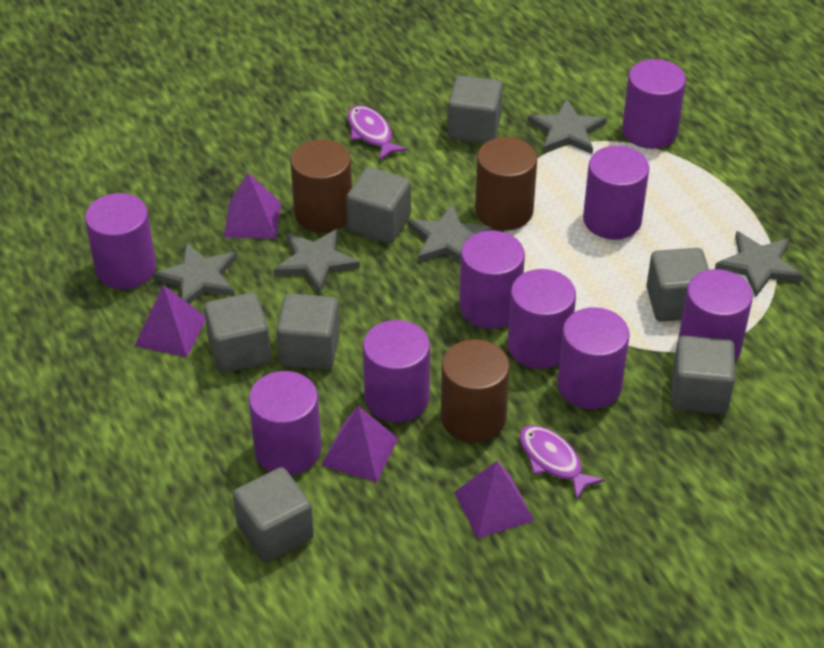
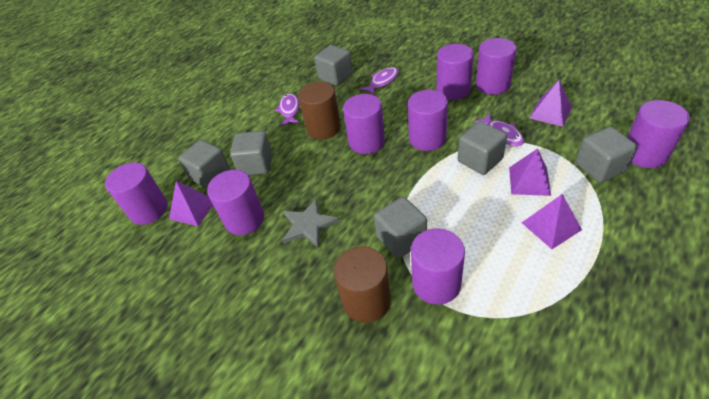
brown cylinder: [290,139,352,233] [441,339,510,443] [475,137,537,230] = 3 -> [298,82,341,139] [334,246,391,323] = 2
grey cube: [204,293,271,373] [233,467,314,562] [276,293,340,370] [346,167,411,244] [448,76,503,143] [646,248,709,322] [672,336,735,414] = 7 -> [178,140,230,188] [230,131,272,175] [314,45,353,86] [374,197,427,258] [458,121,507,175] [576,127,638,183] = 6
grey star: [152,242,237,304] [274,229,360,293] [408,203,491,262] [528,99,607,154] [715,231,803,297] = 5 -> [282,198,340,248] = 1
purple cylinder: [85,193,156,289] [249,371,321,475] [363,320,430,422] [459,230,525,329] [507,269,576,369] [557,307,630,409] [583,146,649,240] [622,59,686,149] [678,269,753,361] = 9 -> [105,163,168,225] [207,170,264,235] [343,94,385,154] [408,90,448,151] [411,228,465,305] [436,44,474,100] [476,38,517,95] [627,100,690,168] = 8
purple fish: [348,106,407,161] [519,425,605,500] = 2 -> [275,93,300,126] [360,67,399,95] [474,114,524,146] = 3

